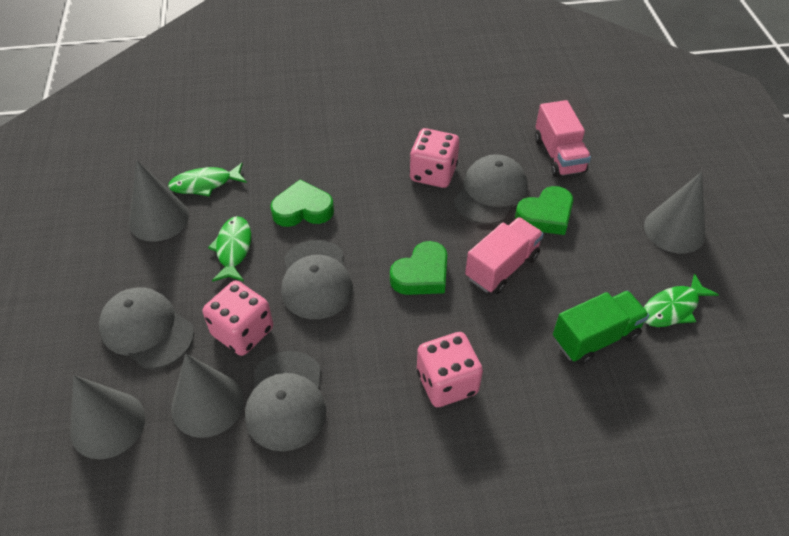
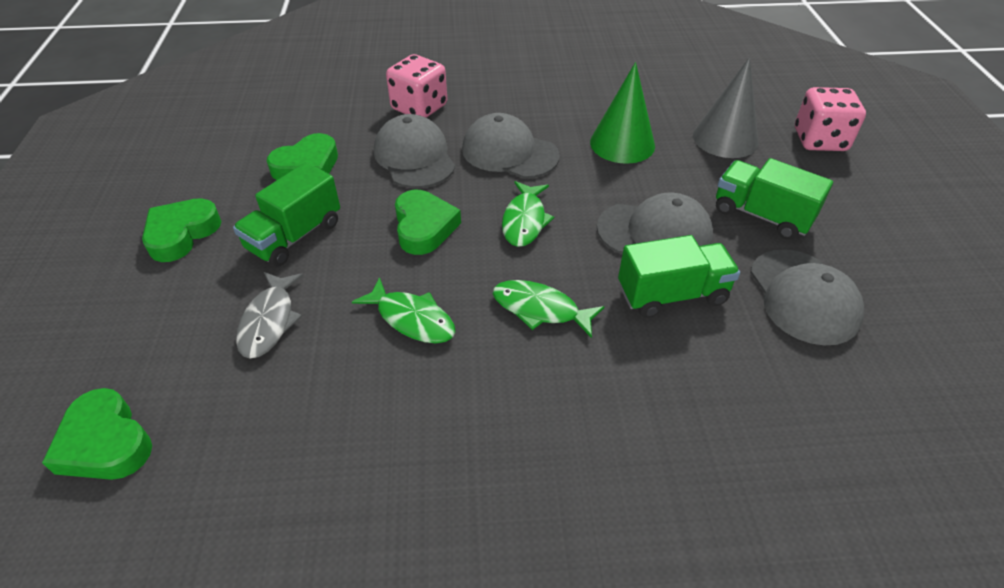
green cone: none = 0 -> [590,62,655,164] = 1
green heart: [270,179,334,227] [390,241,447,295] [515,186,573,235] = 3 -> [42,388,152,480] [142,198,221,262] [267,133,338,180] [395,190,461,255] = 4
green truck: [553,291,649,365] = 1 -> [233,162,340,267] [618,235,740,318] [716,158,833,240] = 3
grey cone: [70,375,145,459] [129,160,189,242] [171,354,244,438] [644,172,706,254] = 4 -> [693,57,759,158] = 1
grey fish: none = 0 -> [236,272,304,359] = 1
pink dice: [203,281,273,356] [410,128,459,188] [417,332,483,407] = 3 -> [386,54,447,118] [795,87,866,151] = 2
pink truck: [465,217,544,294] [535,100,591,177] = 2 -> none = 0

